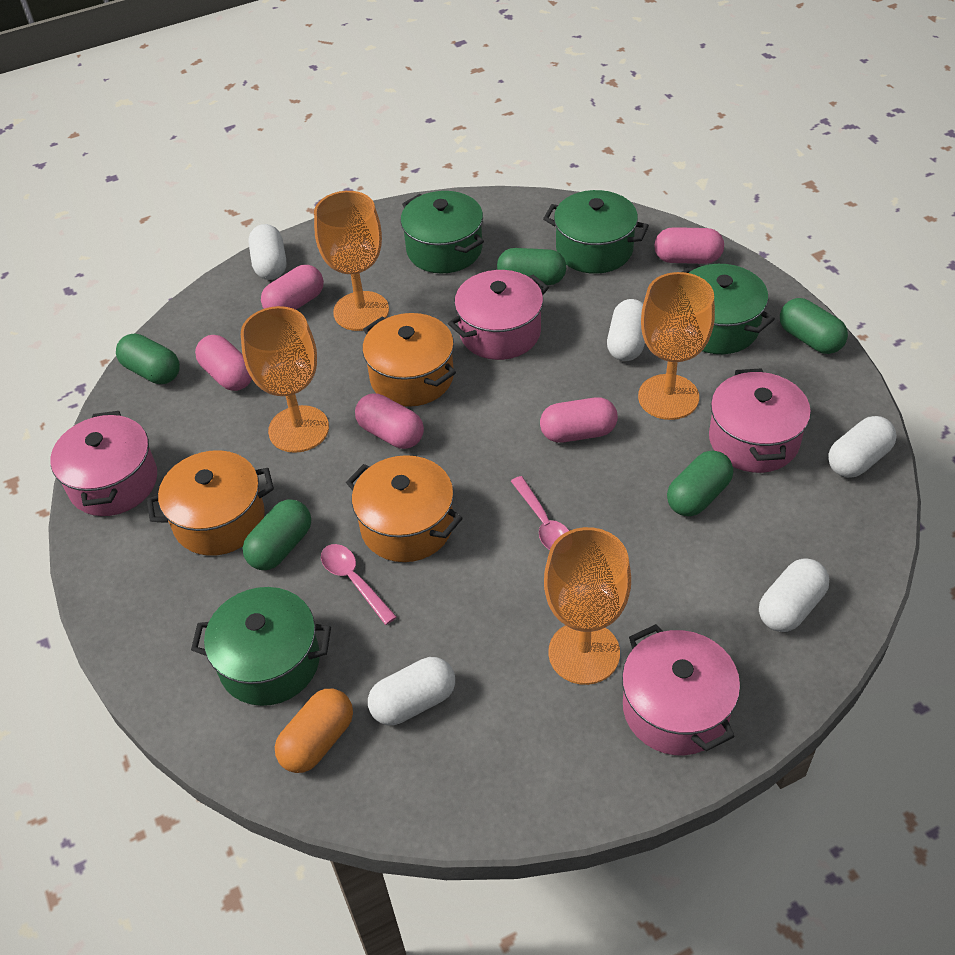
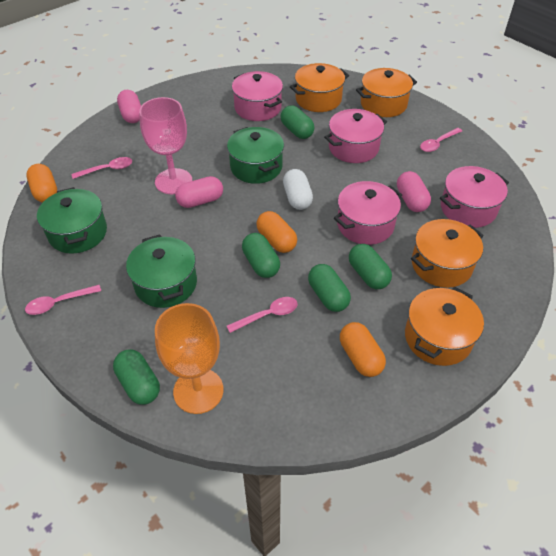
green pot: [191,587,331,706] [401,191,484,273] [543,190,649,274] [682,264,775,354] = 4 -> [37,187,107,254] [126,234,197,308] [227,127,284,184] = 3
orange capsule: [275,689,353,773] = 1 -> [26,164,57,203] [256,211,297,253] [340,322,386,377] = 3
orange goblet: [241,306,329,453] [314,191,389,331] [544,527,631,685] [638,272,715,420] = 4 -> [155,303,223,414] = 1
orange pot: [147,450,274,556] [346,455,463,562] [362,313,456,407] = 3 -> [290,63,349,112] [356,68,417,117] [405,287,484,366] [411,219,484,288] = 4
pink capsule: [195,335,252,391] [261,265,324,310] [355,393,424,449] [540,397,618,443] [654,227,724,264] = 5 -> [117,90,141,123] [175,176,223,208] [397,171,431,212] = 3
pink goblet: none = 0 -> [139,97,192,194] = 1
pink spoon: [321,544,397,625] [511,476,569,550] = 2 -> [25,285,101,315] [71,157,132,179] [227,297,298,333] [420,128,462,152] = 4
white capsule: [248,224,286,280] [368,657,455,725] [607,299,645,361] [759,558,829,632] [828,416,897,478] = 5 -> [283,169,313,210] = 1

